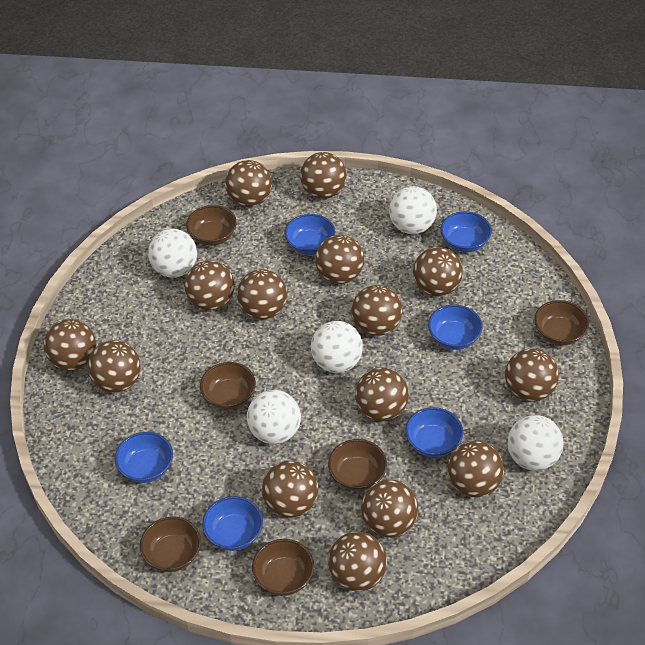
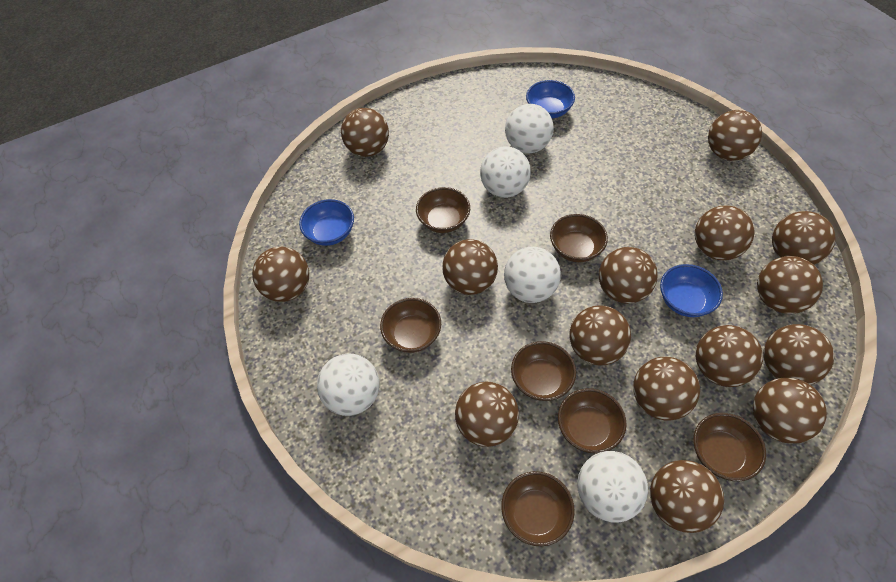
blue bowl: [115,432,173,483] [202,496,263,551] [285,214,335,255] [405,407,463,458] [428,305,482,350] [440,211,492,252] = 6 -> [299,199,354,246] [526,80,575,118] [660,264,723,317] = 3
brown bowl: [140,516,201,572] [186,205,237,246] [200,362,256,410] [252,539,314,596] [328,439,387,491] [534,300,589,345] = 6 -> [380,298,441,353] [416,187,470,233] [501,471,575,546] [511,341,576,401] [550,214,608,262] [558,388,627,454] [693,413,766,481] = 7

